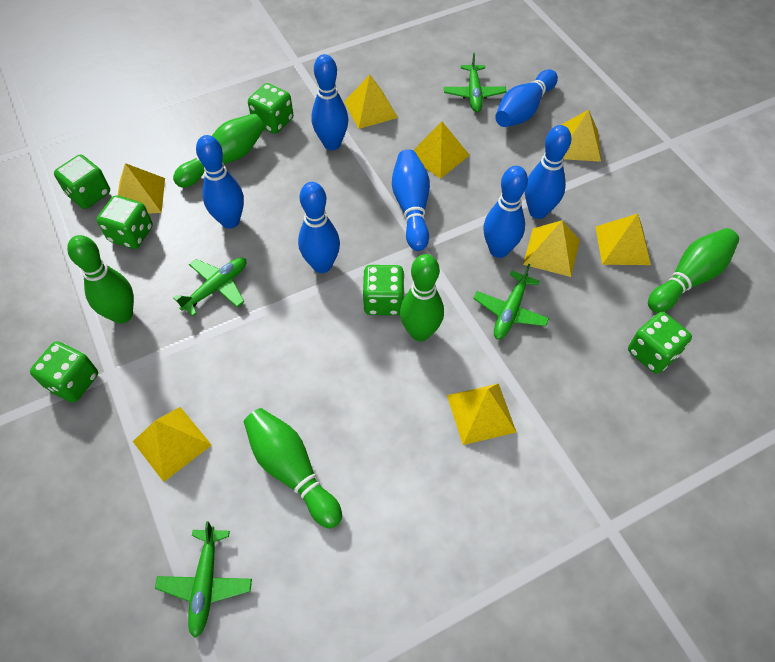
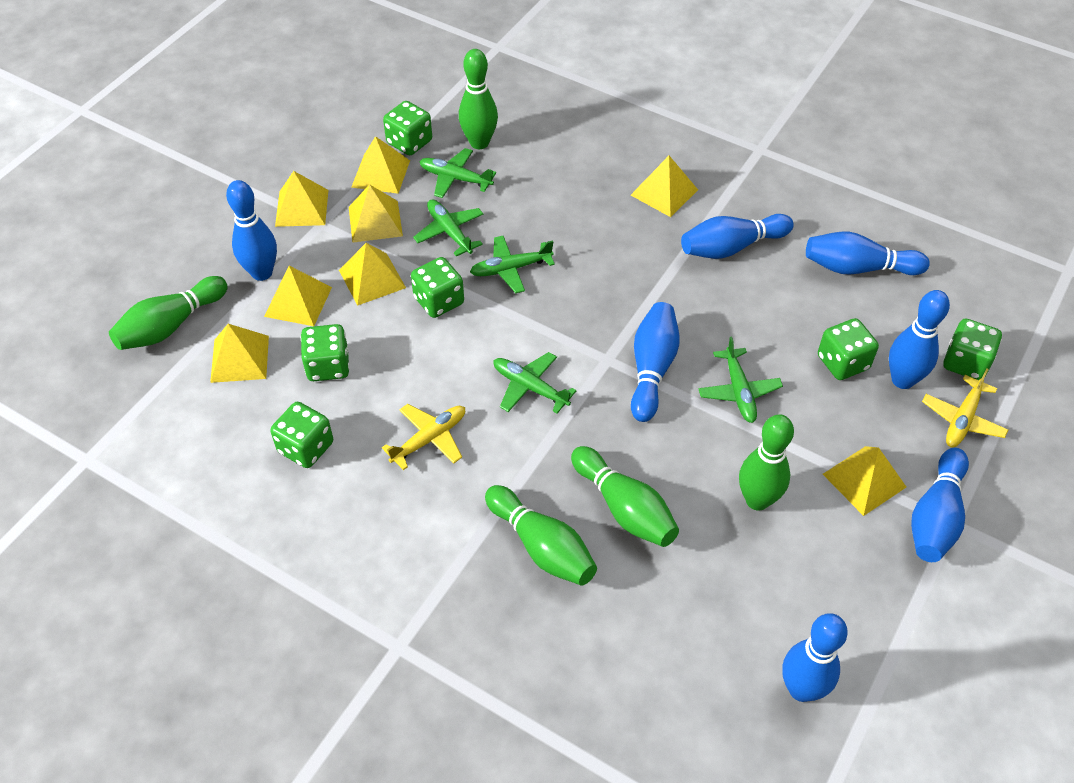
green plane: [155,521,252,638] [173,257,246,316] [444,53,506,112] [473,264,549,340] = 4 -> [413,199,483,256] [419,148,496,198] [470,236,555,293] [493,352,577,413] [699,336,783,423] = 5
yellow plane: none = 0 -> [382,404,465,470] [922,369,1008,448] = 2

